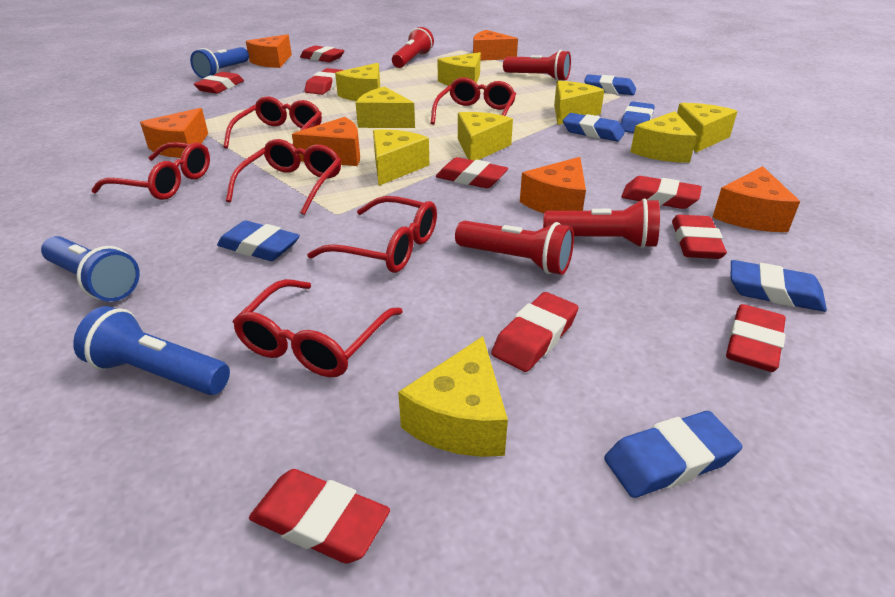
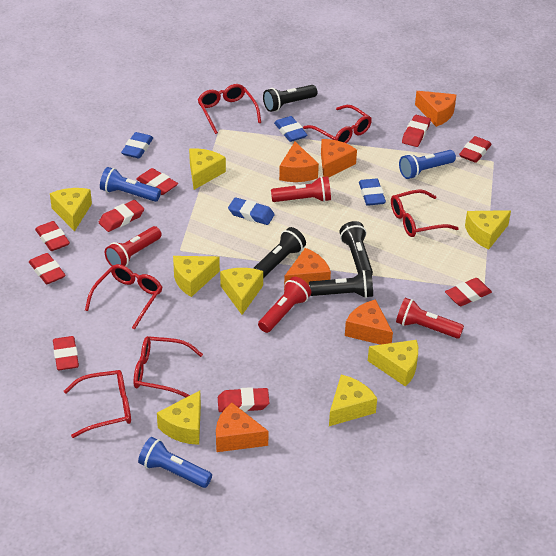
black flashlight: none = 0 -> [253,227,306,278] [263,85,317,112] [309,270,373,298] [340,221,373,274] = 4
blue eraser: [217,221,300,261] [563,113,625,141] [584,74,636,95] [604,411,742,498] [621,101,655,133] [731,260,827,312] = 6 -> [121,132,153,158] [228,197,275,225] [274,116,307,142] [359,179,386,206] = 4
yellow cheese: [335,63,380,101] [356,87,415,128] [373,129,429,186] [398,336,508,457] [438,52,481,86] [458,112,513,161] [554,81,604,125] [630,111,697,163] [677,103,737,153] = 9 -> [50,188,92,231] [157,391,201,445] [173,256,220,297] [189,148,226,190] [220,268,263,315] [329,375,377,426] [368,340,418,387] [465,210,511,250] = 8

